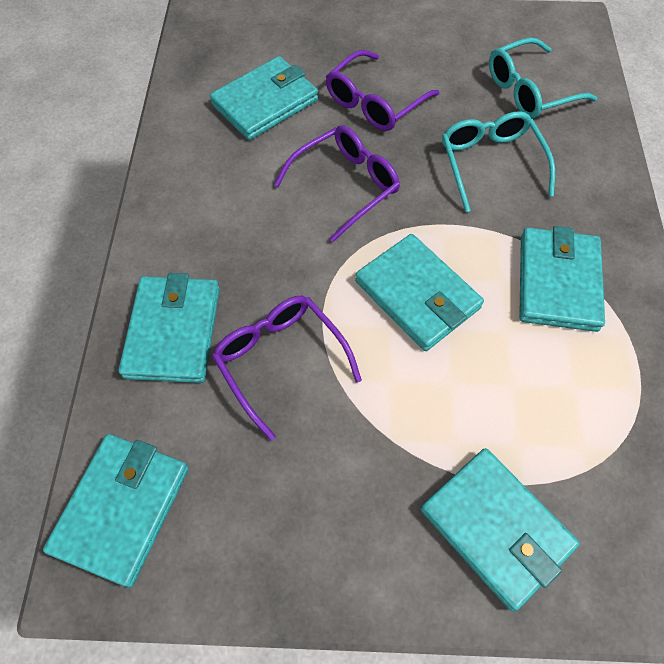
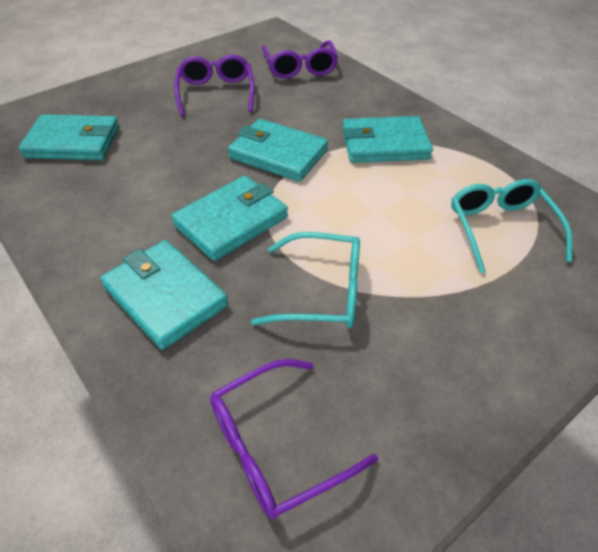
turquoise wallet: [43,434,189,588] [118,273,220,383] [210,56,318,140] [355,234,484,351] [421,448,579,611] [519,226,605,332] = 6 -> [19,114,119,160] [100,240,228,350] [171,176,288,261] [228,119,328,182] [342,116,433,163] = 5

